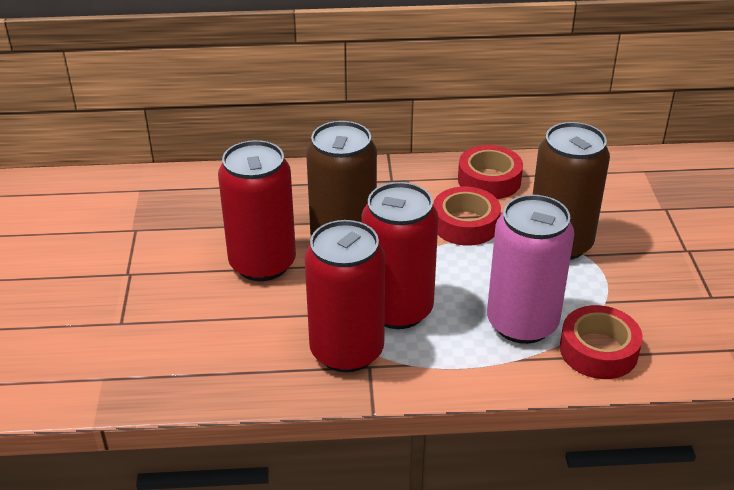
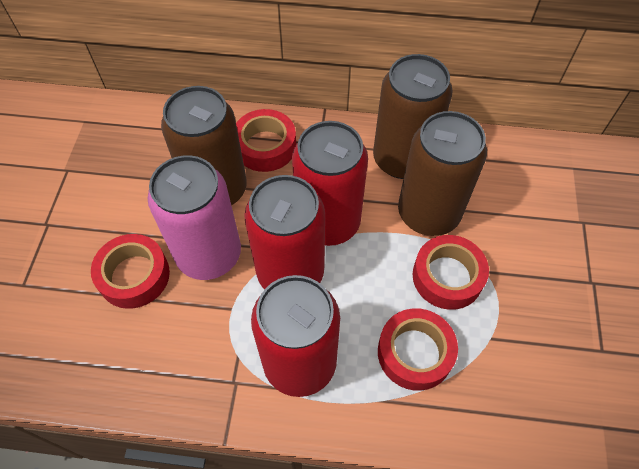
brown can: [306,121,377,236] [533,122,610,260] = 2 -> [161,86,247,206] [373,54,453,179] [398,111,487,236] = 3
red tape: [433,187,501,246] [458,145,523,199] [560,305,643,379] = 3 -> [91,234,170,309] [236,109,296,172] [378,308,458,391] [413,235,489,310] = 4

